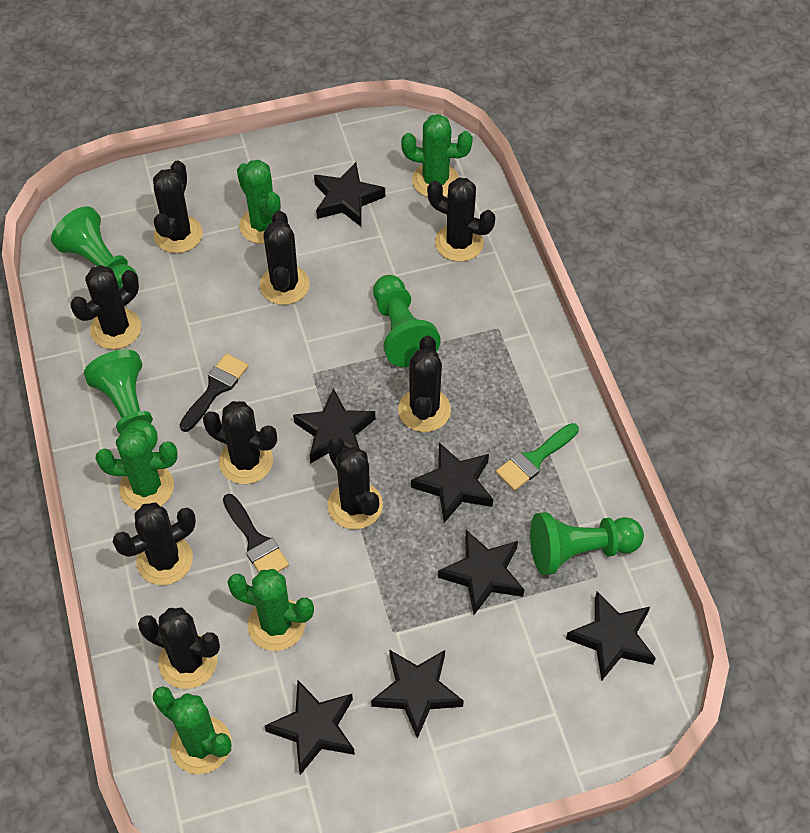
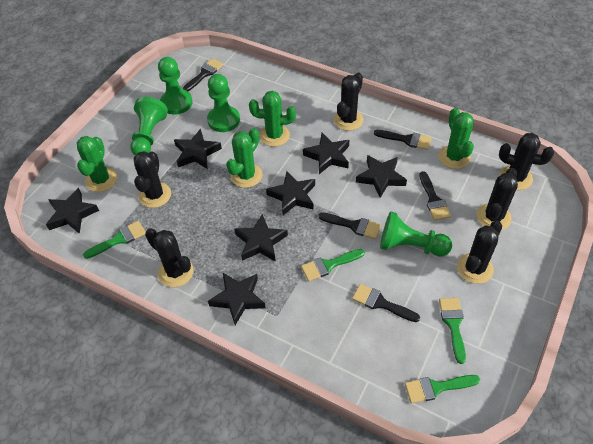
black brush: [180,353,248,432] [223,494,289,572] = 2 -> [183,58,223,91] [318,212,381,239] [352,284,420,322] [374,130,432,150] [419,171,451,220] = 5
black cactus: [70,265,141,349] [113,502,196,585] [138,608,220,689] [153,160,203,253] [203,401,277,484] [260,211,310,305] [327,436,383,530] [398,336,451,432] [427,178,495,262] = 9 -> [134,151,171,208] [145,228,194,287] [333,72,364,131] [457,221,502,284] [477,168,518,230] [499,133,554,190] = 6
green brush: [496,423,579,491] = 1 -> [83,221,146,259] [301,249,365,281] [405,375,480,403] [439,298,466,364] = 4
green cactus: [95,427,178,510] [153,686,231,774] [227,569,314,651] [237,160,281,244] [401,114,473,197] = 5 -> [77,136,117,192] [226,128,262,188] [249,91,296,147] [439,108,474,169] = 4

